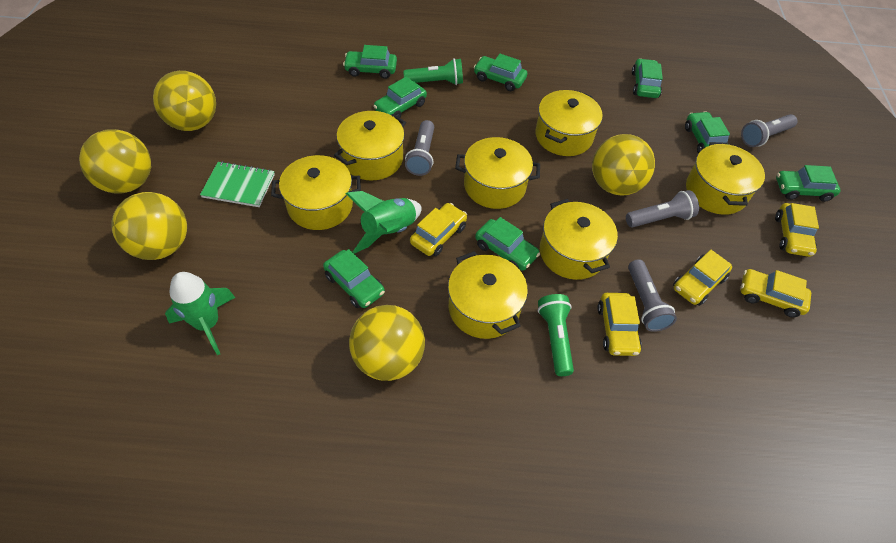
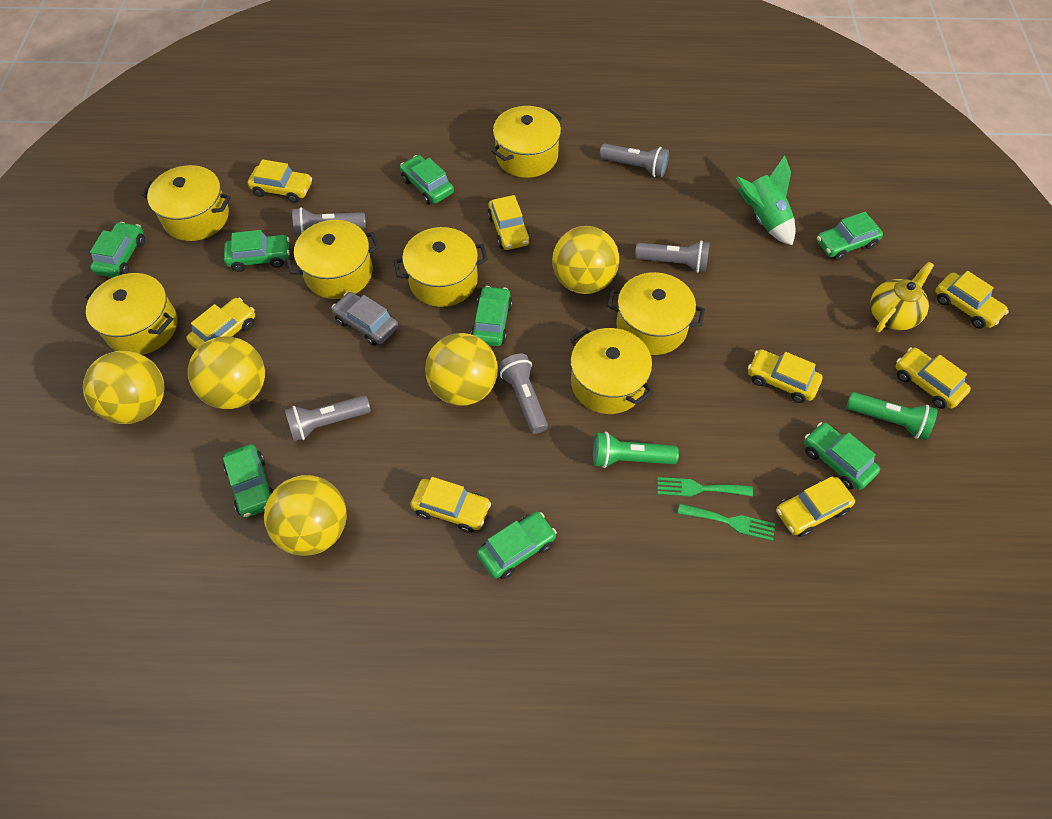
green fork: none = 0 -> [657,477,753,497] [678,504,775,541] = 2
green notebook: [200,161,275,207] = 1 -> none = 0
green rocket: [165,272,235,355] [346,191,422,254] = 2 -> [736,155,795,245] = 1
grey car: none = 0 -> [332,292,398,346] = 1
grey flashlight: [405,120,434,176] [626,190,699,228] [628,259,677,332] [741,114,797,147] = 4 -> [285,396,371,441] [292,207,366,238] [498,354,548,434] [599,144,669,177] [635,241,710,273] = 5
yellow car: [410,203,467,256] [597,293,642,356] [673,250,732,306] [741,269,811,317] [775,203,819,257] = 5 -> [186,298,255,349] [248,159,312,203] [411,477,491,533] [487,195,531,250] [748,349,823,403] [776,476,855,537] [896,347,971,409] [935,271,1009,329] = 8
yellow teapot: none = 0 -> [870,262,934,332] = 1

